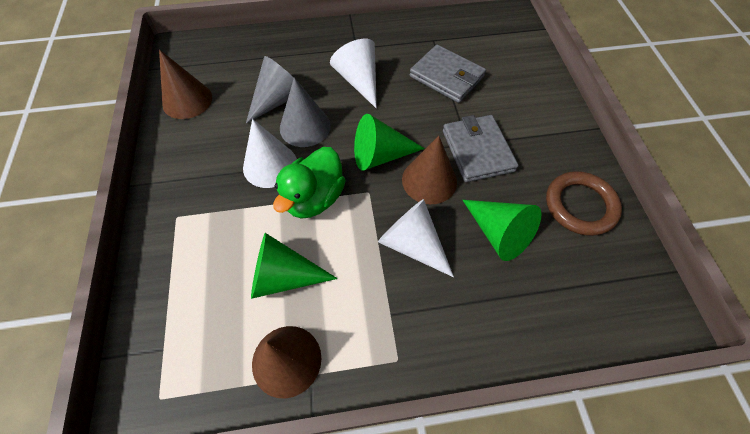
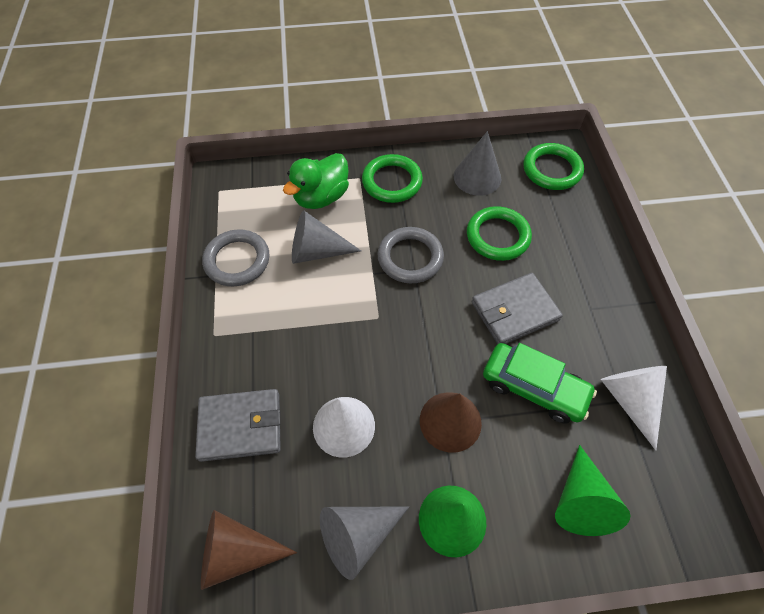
brown cone: [159,50,212,119] [252,326,322,399] [402,136,457,204] = 3 -> [201,510,297,590] [420,392,482,453] = 2
brown ring: [546,171,622,236] = 1 -> none = 0
green car: none = 0 -> [483,343,597,424] = 1
green cone: [251,233,337,299] [354,114,425,171] [463,200,541,261] = 3 -> [419,485,486,557] [555,445,631,536] = 2
green ring: none = 0 -> [362,154,423,203] [467,206,532,261] [523,143,584,190] = 3
grey cone: [246,56,301,123] [280,78,331,147] = 2 -> [292,210,361,264] [320,506,409,580] [454,131,501,196] = 3
grey ring: none = 0 -> [202,229,269,286] [377,227,444,284] = 2
white cone: [243,119,297,188] [330,39,377,108] [378,199,454,277] = 3 -> [313,397,375,458] [601,366,667,450] = 2

